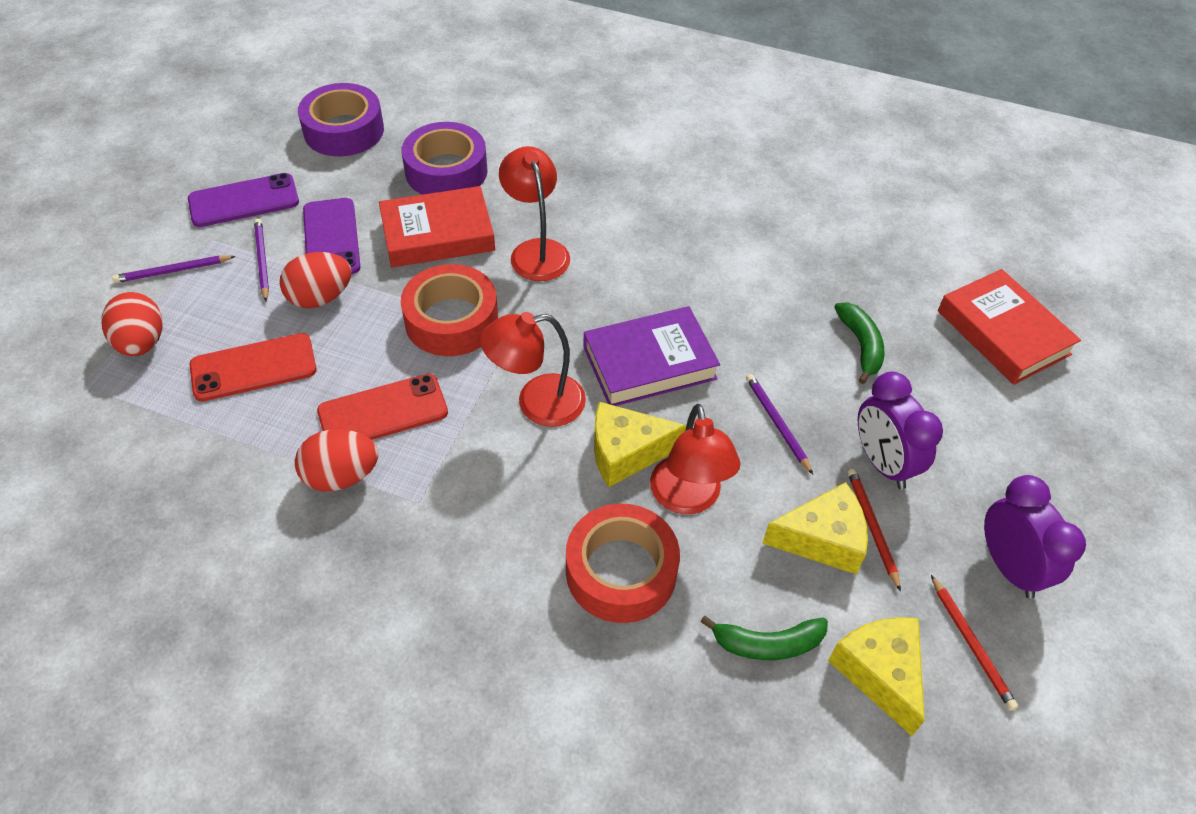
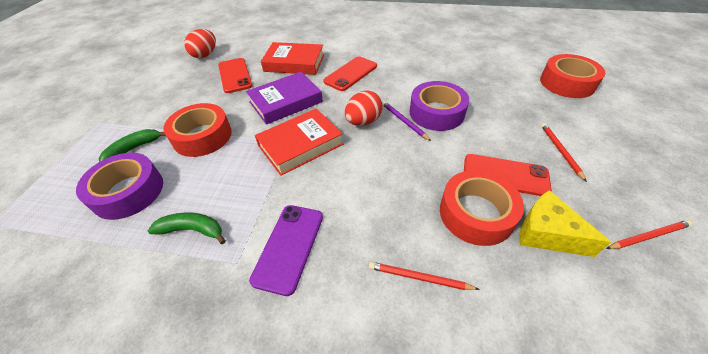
purple clock: [858,371,943,489] [984,475,1086,599] = 2 -> none = 0
purple pencil: [112,256,236,283] [254,219,269,301] [746,374,813,474] = 3 -> [382,101,431,141] = 1
purple phone: [188,173,299,227] [303,198,360,274] = 2 -> [249,205,323,296] = 1
red egg: [102,292,163,356] [280,252,352,308] [295,429,378,491] = 3 -> [184,29,216,58] [345,90,383,126] = 2
red lamp: [480,312,586,427] [499,146,570,281] [650,404,740,514] = 3 -> none = 0
red pencil: [847,468,901,591] [931,575,1018,711] = 2 -> [369,262,480,290] [541,123,587,182] [606,220,692,249] = 3
red phone: [190,333,317,402] [317,374,448,440] = 2 -> [218,58,253,93] [323,56,377,91] [464,154,552,196] = 3
red tape: [401,264,498,356] [566,504,680,623] = 2 -> [164,103,232,157] [440,170,524,246] [540,54,605,98] = 3
yellow cheese: [594,402,686,487] [762,482,868,574] [828,617,925,736] = 3 -> [519,190,611,257] = 1

